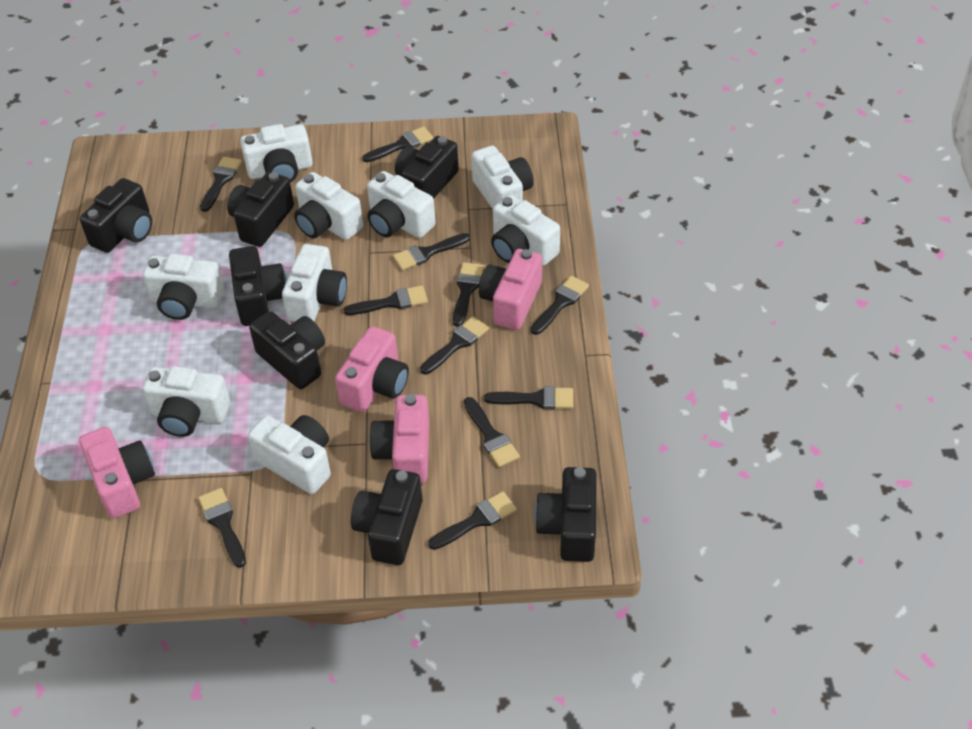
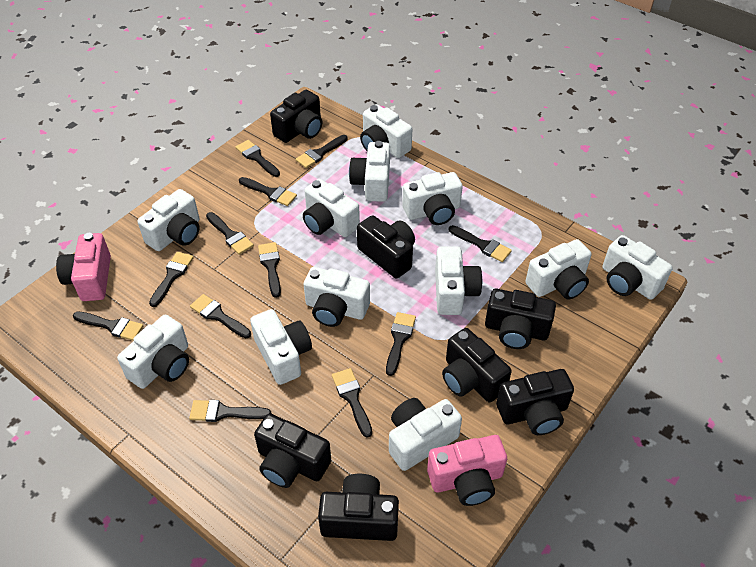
black brush: [198,488,246,568] [200,157,242,212] [344,285,428,315] [362,126,433,162] [393,233,470,270] [420,316,489,374] [428,491,517,550] [453,262,484,327] [464,397,520,467] [484,386,573,409] [531,276,589,335] = 11 -> [73,312,143,341] [149,252,194,307] [189,400,272,422] [190,294,251,338] [206,212,254,255] [236,140,280,177] [239,177,297,206] [258,242,281,298] [296,135,348,168] [332,368,372,438] [386,312,416,376] [449,225,512,262] = 12
pink camera: [79,427,155,518] [335,326,409,412] [369,394,430,483] [479,249,542,330] = 4 -> [56,233,111,301] [427,435,507,506] = 2
white camera: [142,366,230,437] [143,254,224,320] [240,124,312,183] [248,415,331,494] [282,244,347,322] [294,172,363,240] [367,171,435,238] [471,146,534,209] [491,195,560,266] = 9 -> [117,315,189,389] [137,189,200,251] [250,309,312,385] [303,179,360,237] [304,267,370,327] [349,141,390,202] [360,104,412,158] [389,398,462,471] [402,172,463,225] [435,246,482,315] [525,239,592,300] [602,235,673,300] = 12

